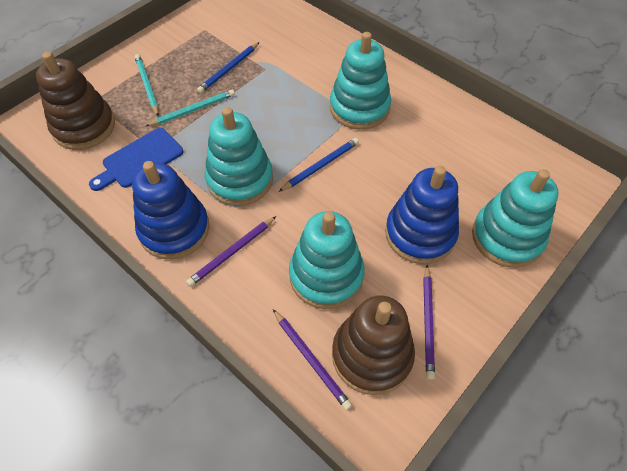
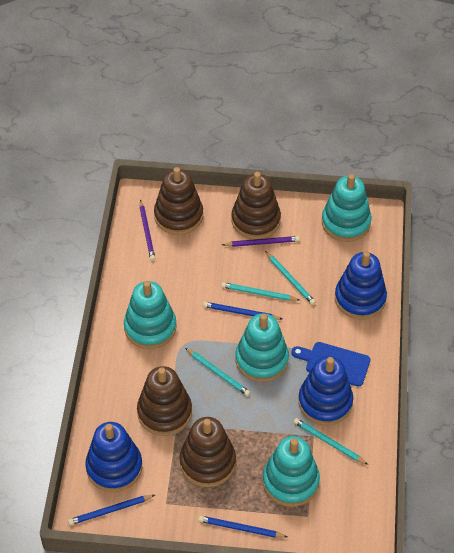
blue pencil: [197,42,260,93] [278,138,359,192] = 2 -> [68,495,155,525] [198,516,287,538] [203,302,282,320] = 3
blue stacking toy: [132,161,210,259] [385,166,459,264] = 2 -> [85,422,142,492] [298,356,353,425] [335,251,387,320] = 3
brown stacking toy: [36,52,115,150] [332,295,415,395] = 2 -> [137,366,192,436] [154,167,203,235] [180,417,236,487] [232,172,281,239] = 4
purple pencil: [186,216,276,287] [273,309,352,410] [423,265,435,380] = 3 -> [139,200,155,261] [222,236,300,247] = 2
turquoise pencil: [135,54,159,116] [146,89,235,126] = 2 -> [185,348,250,396] [221,282,300,301] [265,251,316,305] [294,418,368,465] = 4

